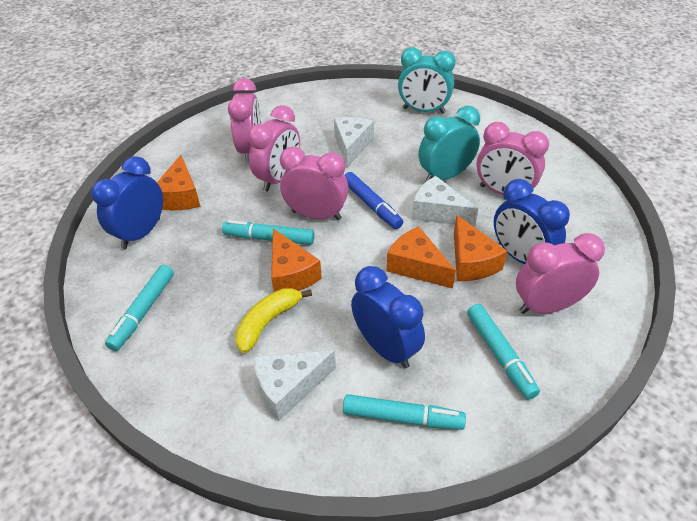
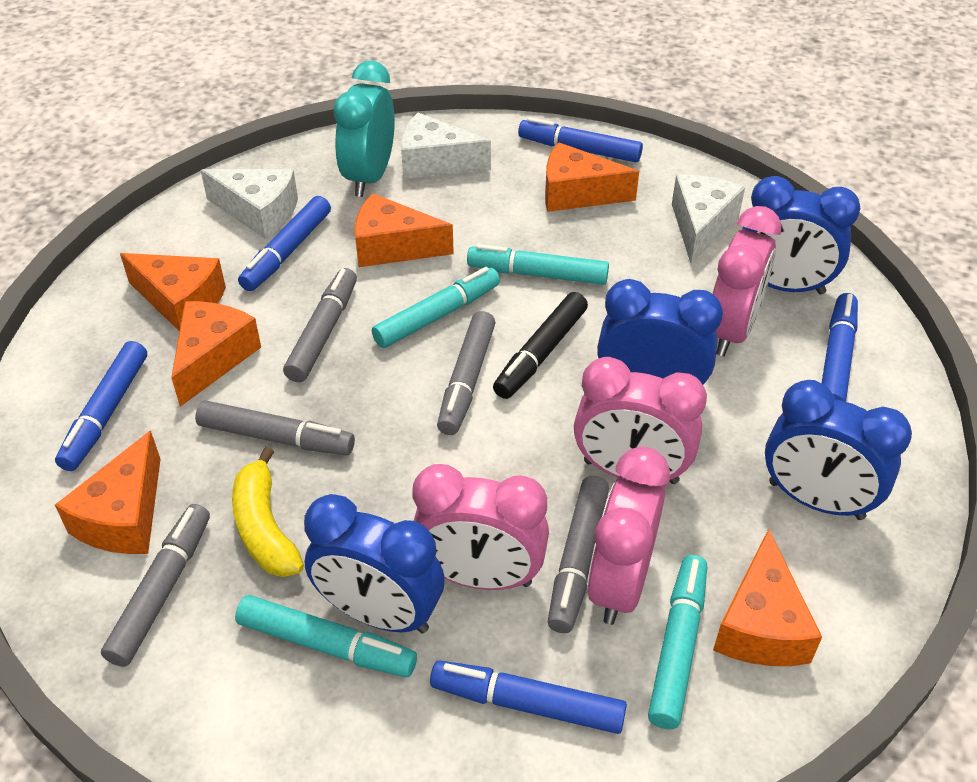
black marker: none = 0 -> [493,292,588,399] = 1
blue clock: [91,156,163,249] [351,266,425,369] [494,179,570,264] = 3 -> [304,494,445,633] [597,279,723,384] [742,176,860,294] [765,380,912,520] = 4
blue marker: [345,172,403,229] = 1 -> [55,341,147,471] [238,196,331,291] [430,660,627,734] [518,117,643,162] [822,293,858,402] = 5
grey marker: none = 0 -> [101,504,210,667] [195,400,355,455] [283,268,357,382] [437,311,495,435] [548,476,609,633] = 5
orange cheese: [157,155,201,211] [271,228,322,292] [387,226,456,289] [454,215,507,281] = 4 -> [55,431,161,554] [120,253,226,331] [171,301,261,407] [354,193,454,267] [545,142,639,212] [713,529,822,666] = 6
pink clock: [228,78,262,163] [248,105,300,192] [280,147,349,220] [476,122,549,195] [516,233,605,314] = 5 -> [413,464,549,590] [574,357,707,484] [587,447,670,625] [713,206,782,356] = 4
turquoise clock: [398,47,456,113] [418,106,480,182] = 2 -> [334,61,395,197] = 1

